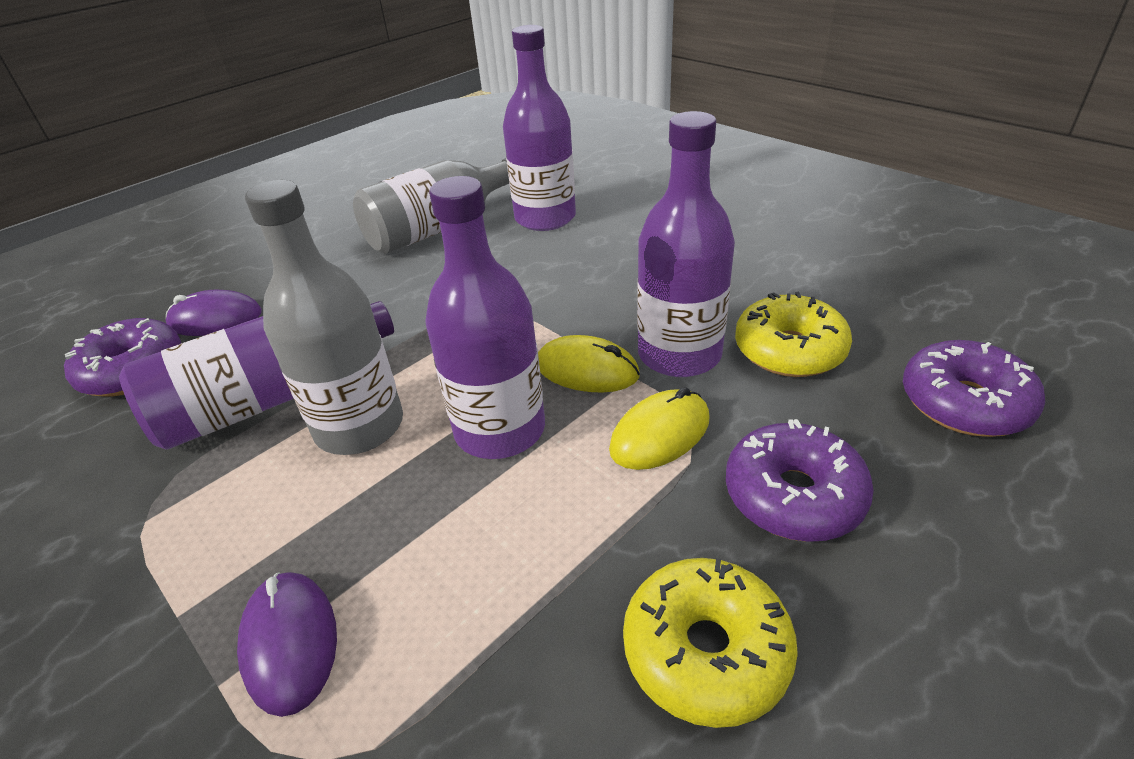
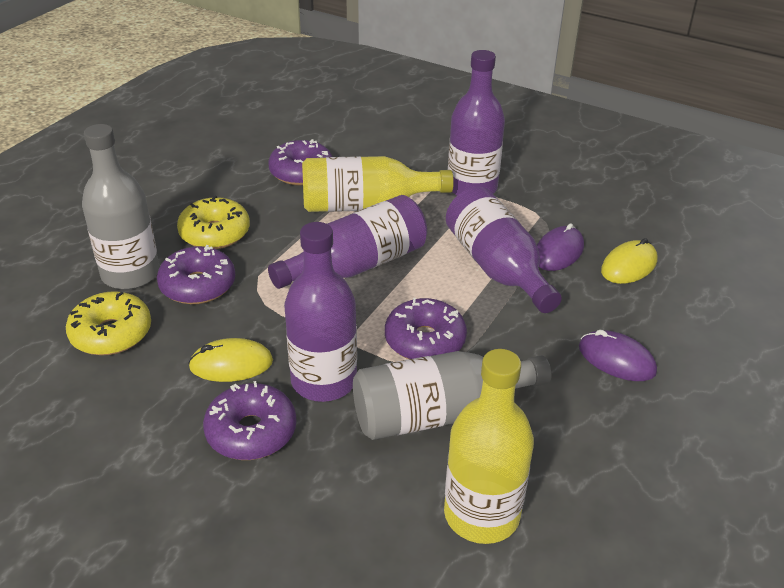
purple donut: [64,318,181,396] [726,419,874,542] [903,340,1045,437] = 3 -> [157,245,235,304] [203,381,296,460] [268,139,333,186] [385,298,467,359] = 4
yellow bottle: none = 0 -> [302,156,454,212] [444,349,534,544] = 2

